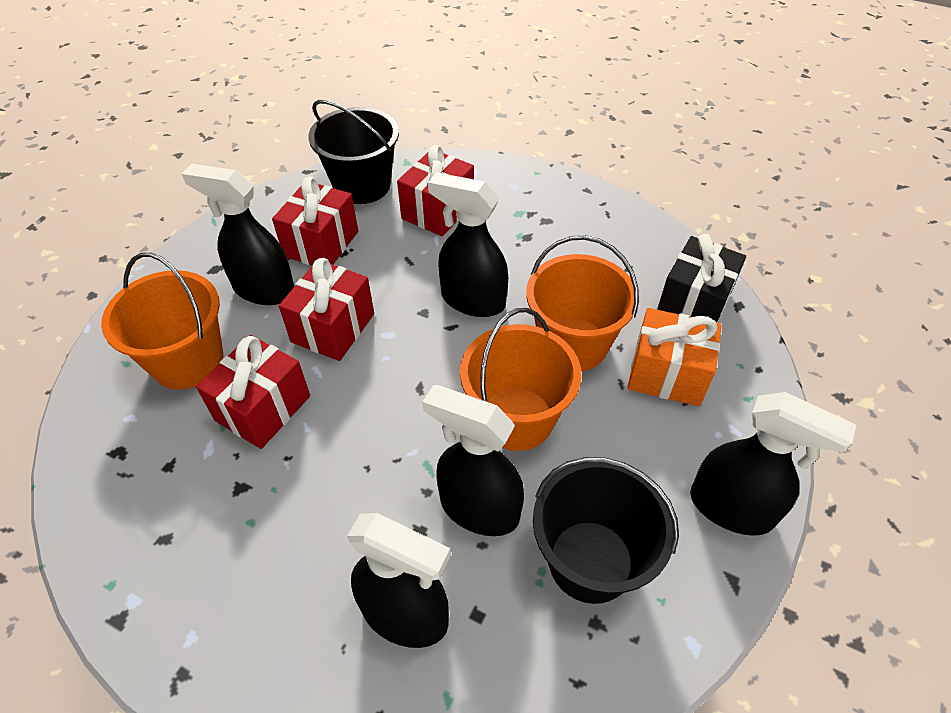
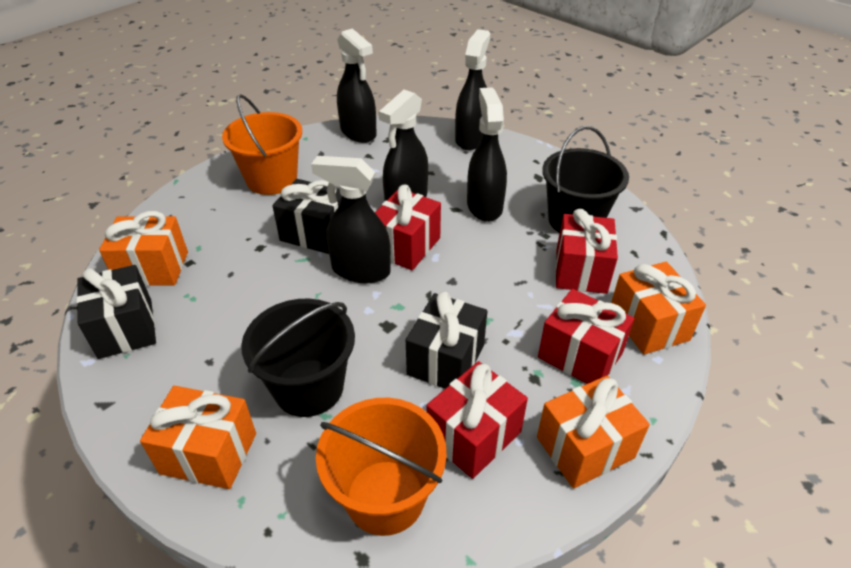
black gift: [657,234,746,323] = 1 -> [76,265,156,359] [272,179,342,254] [406,291,487,389] = 3
orange bucket: [101,252,223,390] [460,308,582,451] [526,235,639,371] = 3 -> [222,94,302,195] [316,398,447,536] = 2
orange gift: [627,308,722,406] = 1 -> [99,211,188,286] [140,386,256,489] [537,375,650,489] [611,262,706,355] = 4

